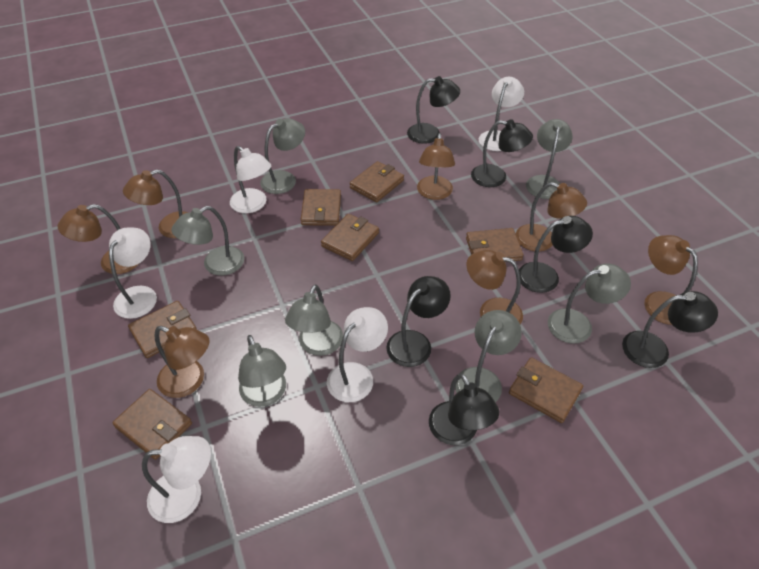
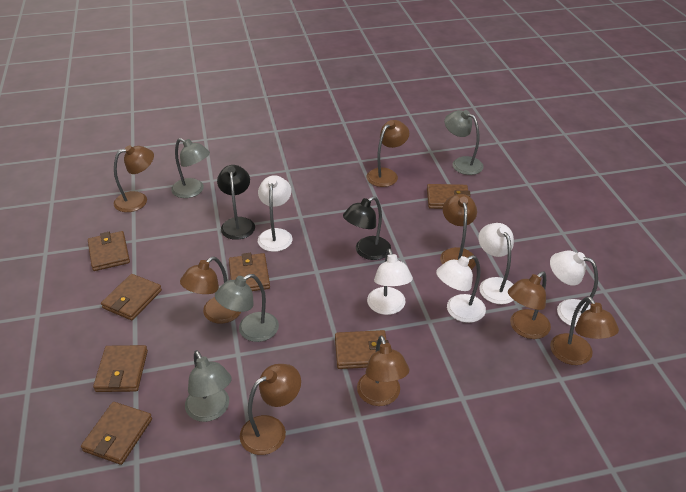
black lamp: [386,276,451,367] [407,76,460,144] [429,373,499,445] [471,120,533,187] [519,216,593,293] [622,291,718,368] = 6 -> [217,165,255,240] [343,196,391,260] = 2
brown lamp: [58,204,139,274] [123,169,188,238] [154,326,210,398] [417,133,455,200] [467,250,523,324] [516,182,587,251] [645,235,698,325] = 7 -> [114,145,154,212] [180,257,241,324] [240,364,301,455] [357,335,409,406] [367,120,409,187] [440,194,477,269] [508,271,551,339] [550,296,619,365] = 8
grey lamp: [171,206,244,275] [238,335,286,407] [260,118,305,194] [285,284,343,356] [455,310,522,402] [526,119,572,199] [548,263,631,344] = 7 -> [171,138,210,198] [185,350,232,422] [215,274,279,342] [444,110,484,175] = 4

